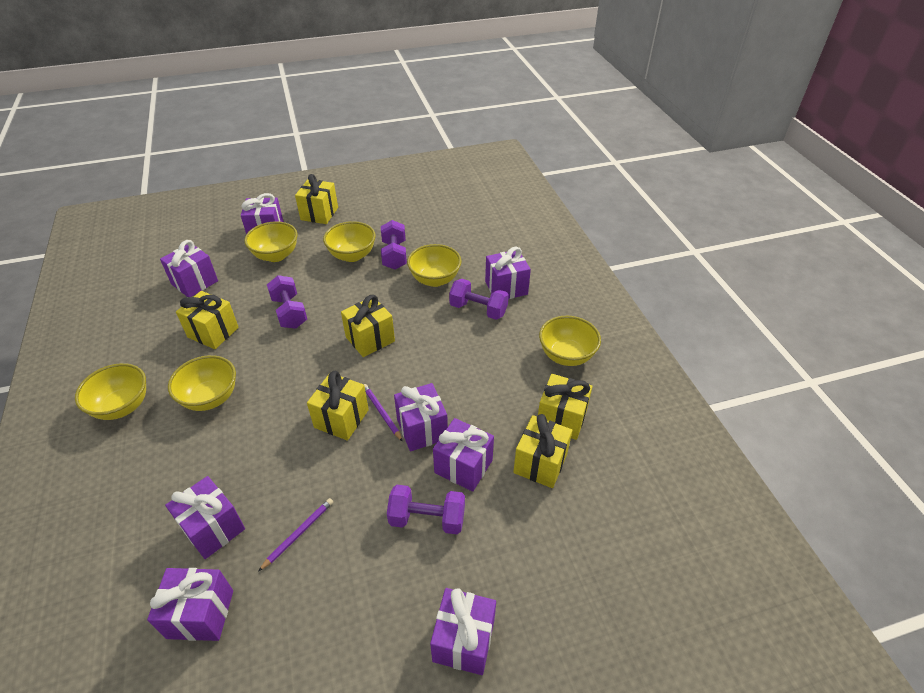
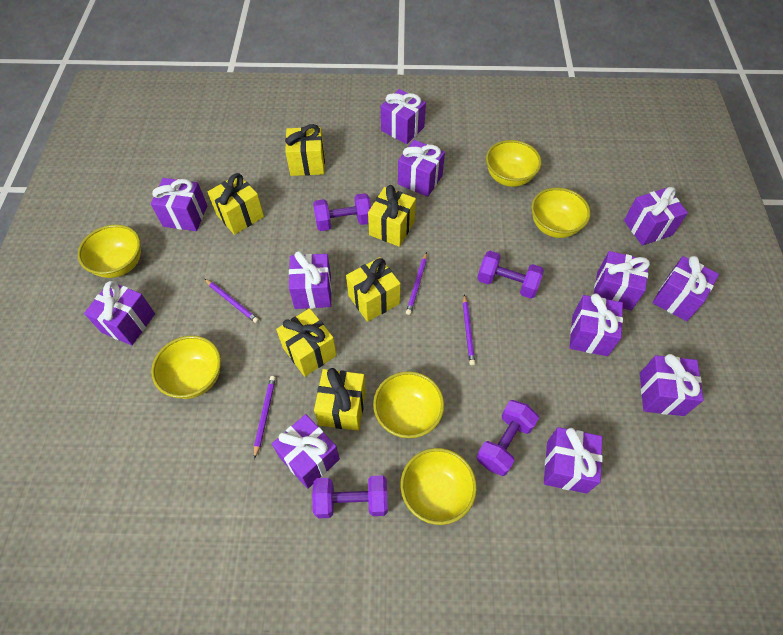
purple gift: [147,568,233,641] [160,240,218,297] [165,476,245,559] [241,193,284,234] [394,383,448,451] [430,588,496,675] [433,418,494,492] [485,247,531,299] = 8 -> [84,281,155,345] [151,178,207,231] [272,414,340,489] [289,251,332,309] [381,89,426,144] [398,140,445,197] [544,427,603,494] [570,294,623,356] [594,251,650,311] [624,187,688,245] [640,354,704,416] [652,256,719,321] = 12
purple pencil: [258,498,333,572] [364,384,403,442] = 2 -> [205,279,259,323] [254,376,276,459] [406,252,427,315] [463,294,475,365] = 4

